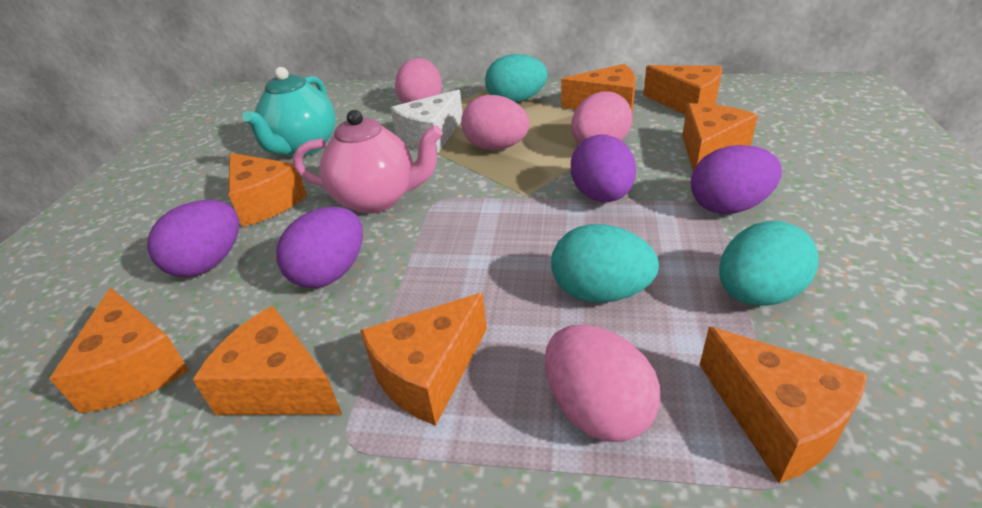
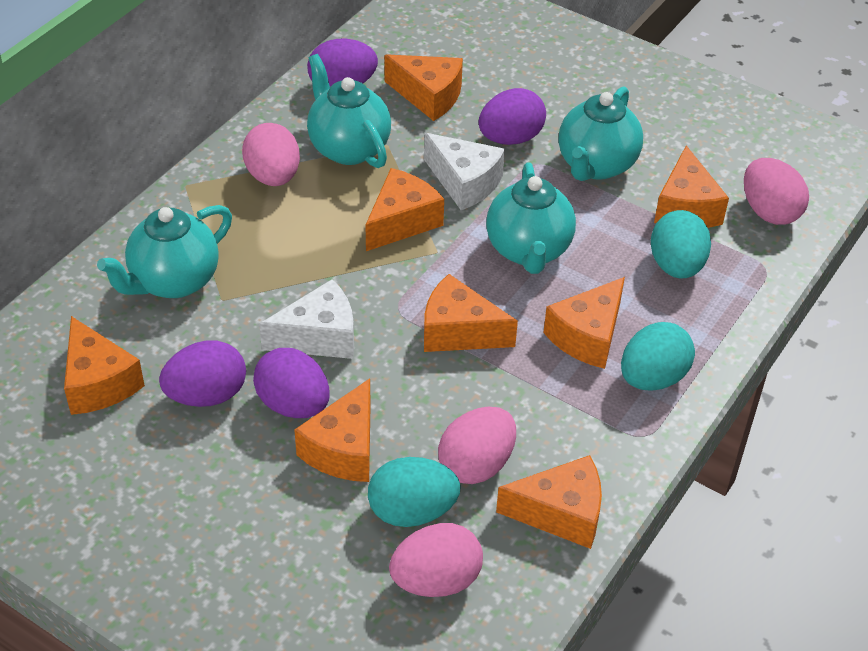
pink teapot: [293,110,443,214] = 1 -> none = 0
turquoise teapot: [242,67,336,157] = 1 -> [97,205,232,298] [307,54,391,168] [486,162,576,274] [559,86,643,181] = 4
white cheese: [390,90,463,153] = 1 -> [259,279,354,359] [424,133,505,210] = 2

